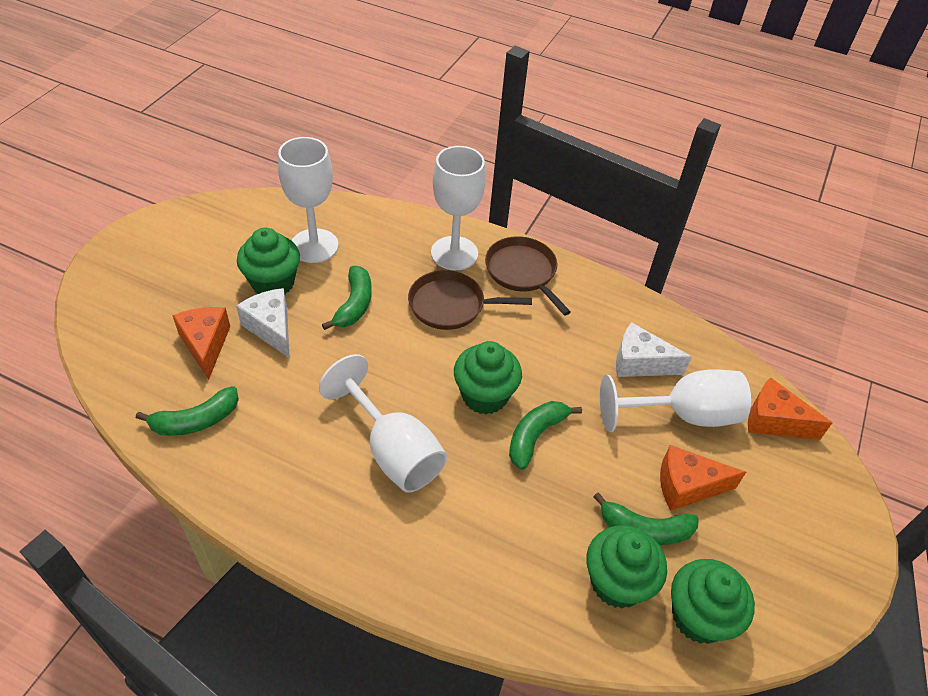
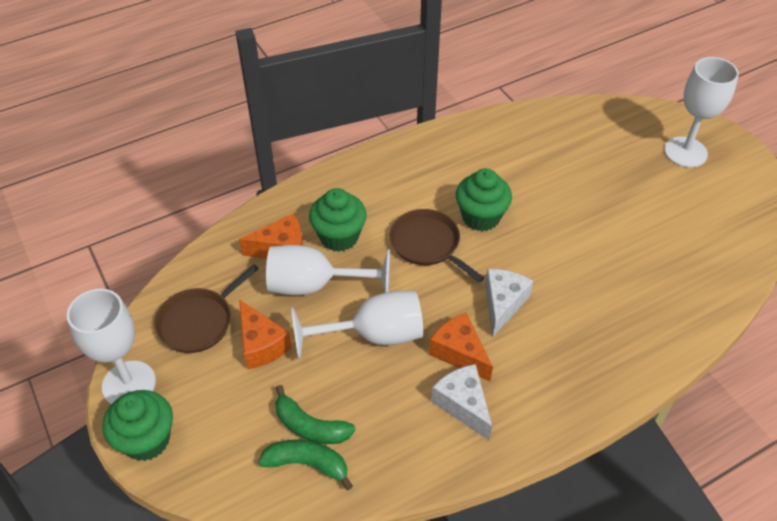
green banana: [136,386,239,436] [322,266,372,330] [509,401,582,470] [593,492,699,545] = 4 -> [258,439,353,490] [275,385,355,444] = 2
green cupcake: [237,228,300,294] [454,341,522,414] [586,525,667,608] [671,559,755,644] = 4 -> [102,390,173,461] [309,188,367,252] [456,169,512,231] = 3

